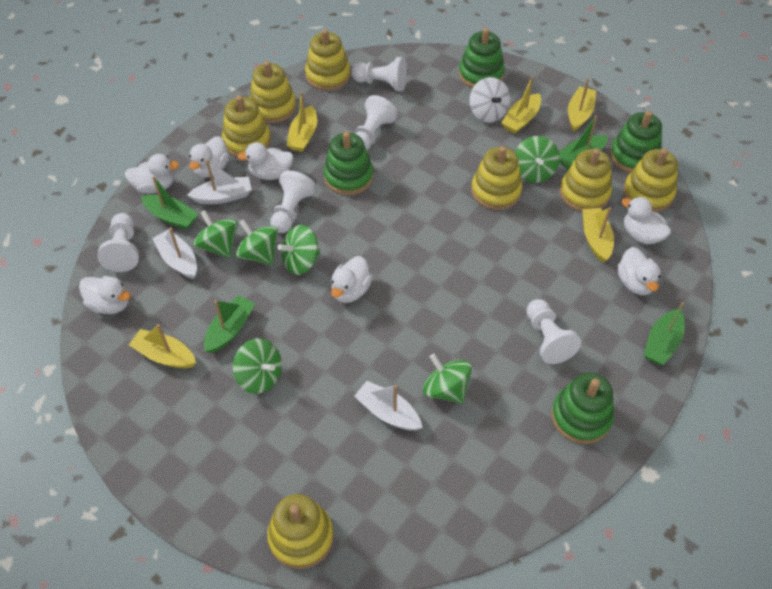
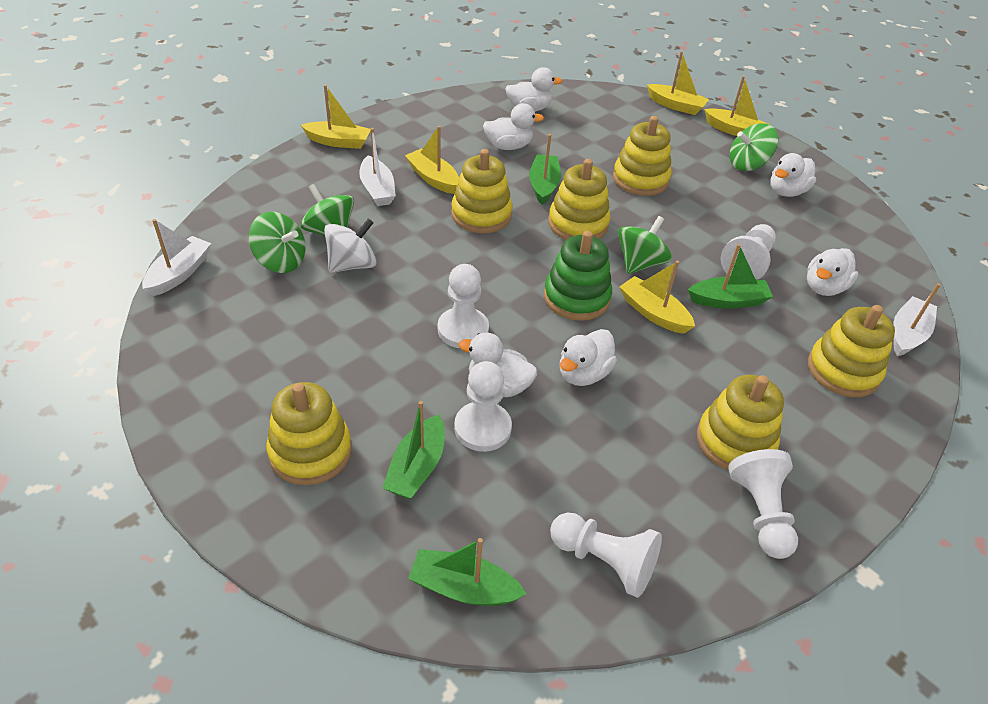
green spinning top: [193,210,238,258] [233,338,282,394] [235,219,278,265] [278,225,320,275] [423,354,472,403] [515,136,560,183] = 6 -> [249,212,305,273] [301,184,354,236] [618,216,672,274] [730,123,778,171] = 4
green stacking toy: [324,132,373,195] [459,28,505,88] [551,373,614,444] [610,111,662,173] = 4 -> [544,231,612,321] = 1
white duck: [79,276,131,314] [125,154,179,194] [189,136,229,178] [237,142,293,180] [331,256,372,303] [617,247,661,295] [621,197,671,244] = 7 -> [458,333,537,397] [483,103,544,150] [506,67,562,112] [560,329,617,386] [770,153,816,197] [807,248,858,296] = 6
yellow stacking toy: [222,95,271,157] [250,61,296,123] [267,494,334,569] [305,29,351,91] [471,146,522,210] [560,148,612,212] [623,148,678,212] = 7 -> [266,382,352,485] [451,149,513,233] [548,159,610,240] [613,116,672,196] [697,375,784,470] [808,305,895,397] = 6

